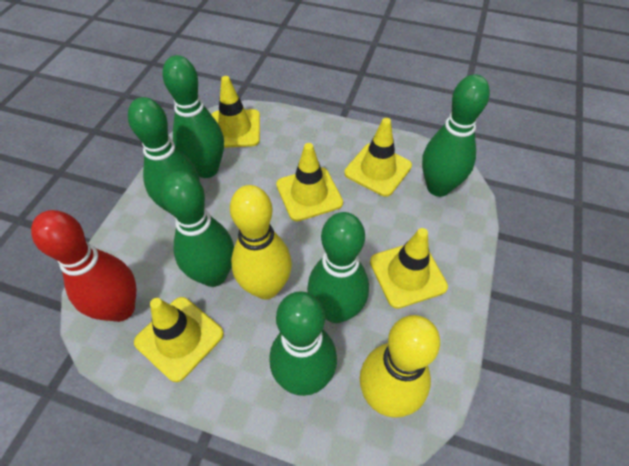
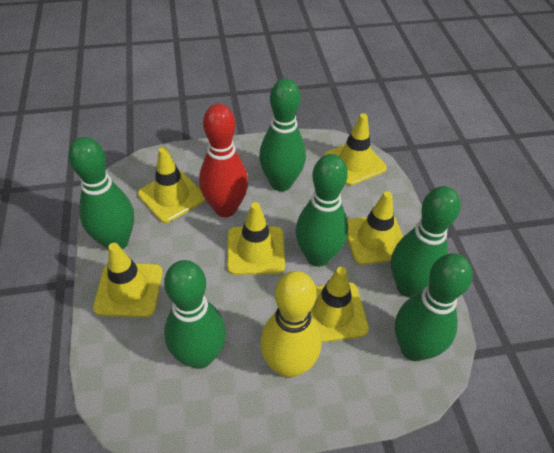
yellow bowling pin: [230,185,292,300] [360,315,440,418] = 2 -> [260,271,321,378] = 1
yellow traffic cone: [134,297,224,382] [211,76,260,148] [276,143,343,221] [344,118,412,197] [370,228,448,309] = 5 -> [93,243,163,318] [138,147,205,223] [227,202,285,275] [310,267,369,343] [324,113,387,186] [347,191,403,265] = 6

